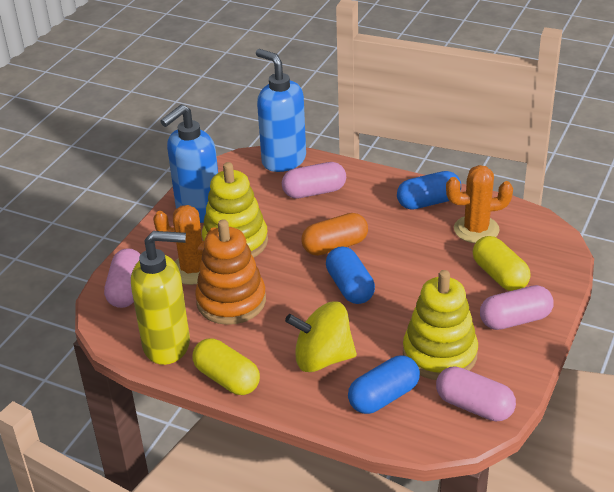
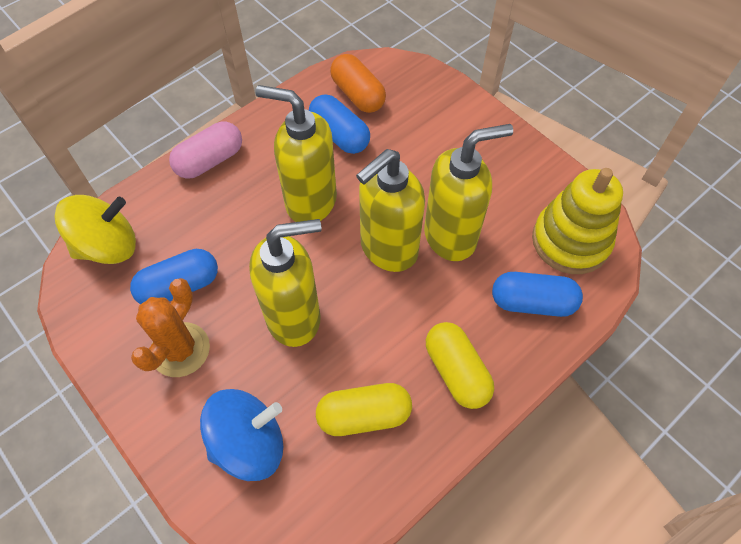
blue soap dispenser: [160,104,218,223] [256,49,306,172] = 2 -> none = 0
blue spinning top: none = 0 -> [200,389,283,481] = 1
orange cactus: [153,205,216,285] [446,165,513,243] = 2 -> [131,278,210,377] = 1
orange stacking toy: [195,219,266,325] = 1 -> none = 0
pink capsule: [104,248,141,308] [282,162,346,199] [436,366,516,421] [480,285,554,330] = 4 -> [169,122,242,179] = 1
yellow soap dispenser: [131,231,190,365] = 1 -> [249,219,322,347] [256,85,337,222] [356,149,425,272] [424,124,513,261] = 4
yellow stacking toy: [202,162,268,258] [403,270,478,380] = 2 -> [532,168,623,274] = 1

